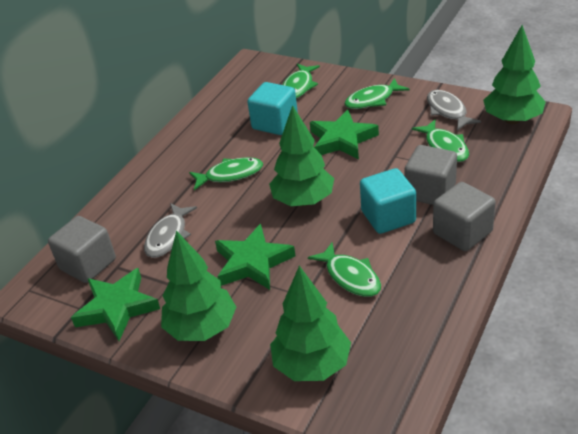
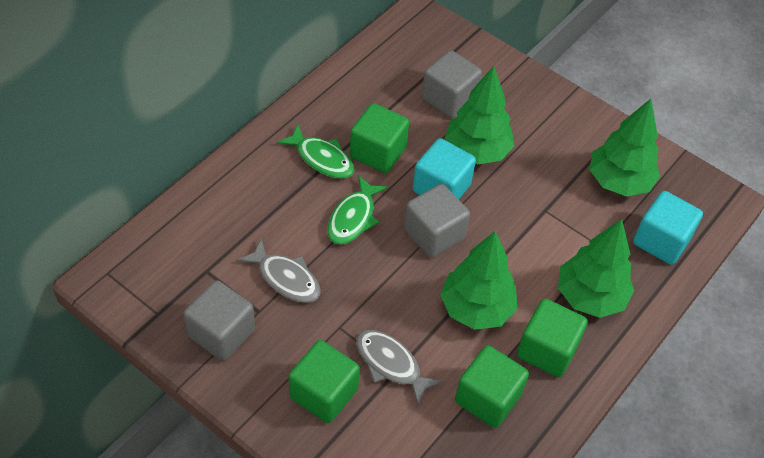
green cube: none = 0 -> [289,340,360,423] [350,103,409,173] [455,345,529,428] [517,299,588,377] = 4
green fish: [189,157,263,190] [283,64,320,98] [308,242,381,297] [344,78,410,109] [412,120,469,162] = 5 -> [277,124,354,179] [327,175,388,244] = 2
green star: [71,268,160,341] [215,224,295,290] [310,109,379,159] = 3 -> none = 0

